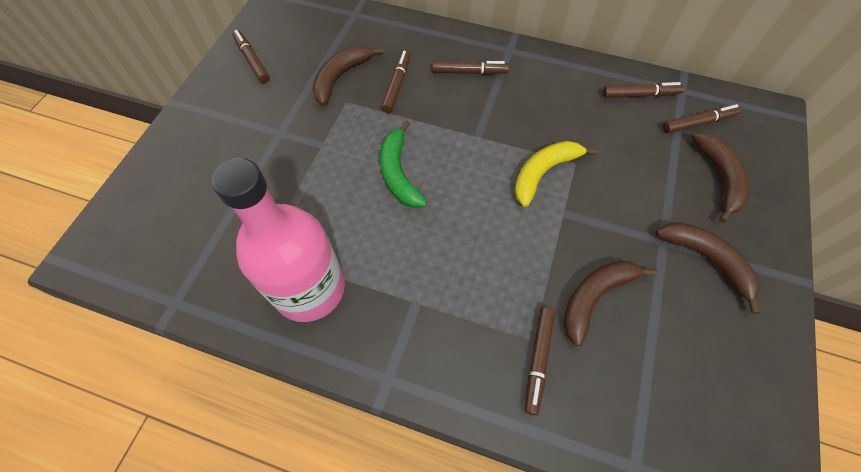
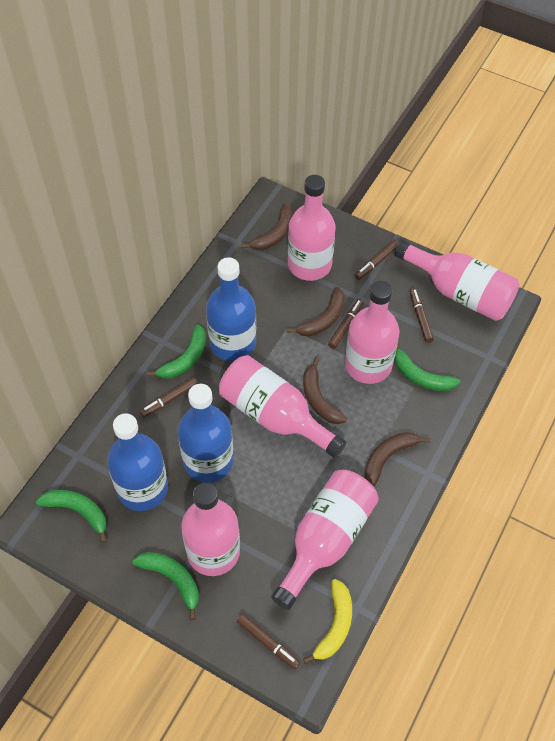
blue bottle: none = 0 -> [107,413,168,511] [178,384,233,483] [206,257,256,361] = 3
brown marker: [232,30,270,83] [382,50,410,113] [432,61,509,75] [525,307,555,415] [603,82,684,98] [663,104,741,134] = 6 -> [139,377,198,418] [237,614,300,669] [328,299,364,349] [355,240,399,280] [409,288,434,343] = 5
green banana: [380,120,427,208] = 1 -> [36,490,107,543] [132,552,199,620] [147,324,206,378] [394,343,460,391] = 4
pink bottle: [212,158,345,322] = 1 -> [181,482,240,576] [219,355,346,458] [271,470,379,610] [288,175,335,281] [345,281,399,384] [394,240,520,321] = 6

